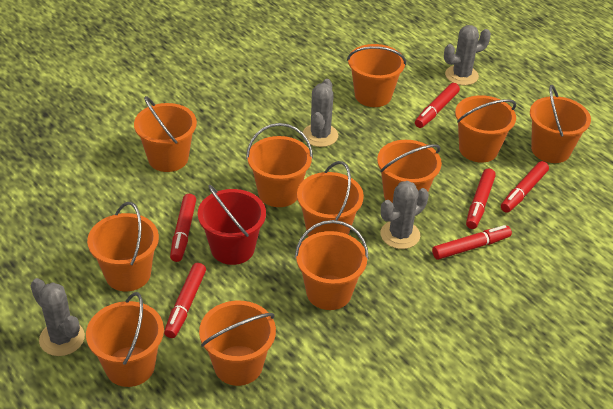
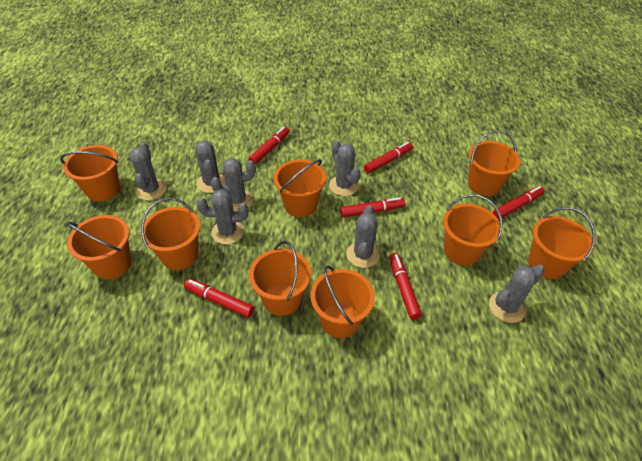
grey cactus: [30,278,85,356] [303,79,338,147] [380,181,429,249] [444,25,491,85] = 4 -> [130,143,166,200] [195,140,226,193] [196,189,248,244] [211,158,256,212] [329,141,361,196] [346,205,380,268] [489,265,545,323] = 7
orange bucket: [86,292,164,387] [87,202,159,291] [134,96,197,172] [199,301,276,386] [246,123,313,207] [295,220,369,310] [297,161,364,236] [347,44,406,107] [377,140,442,203] [455,95,516,163] [530,85,591,163] = 11 -> [60,145,120,202] [67,215,132,279] [141,197,200,270] [249,241,312,316] [274,159,326,217] [310,265,375,338] [443,194,503,266] [468,130,520,196] [528,207,596,279] = 9
red bucket: [198,185,266,265] = 1 -> none = 0

